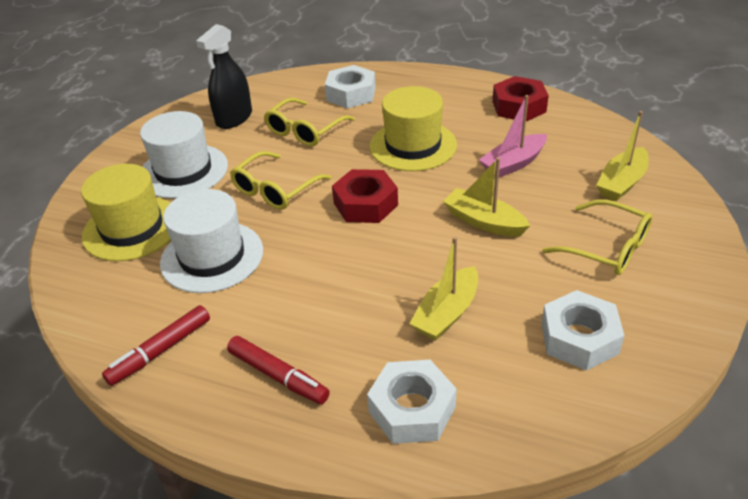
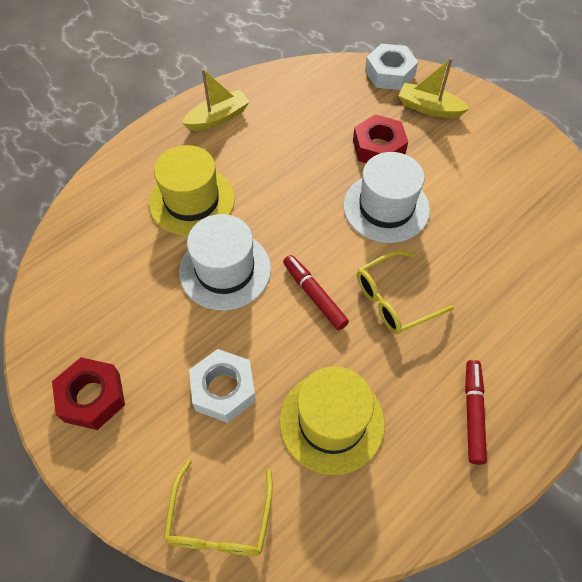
black spray bottle: [196,24,252,129] = 1 -> none = 0
pink boat: [479,95,547,178] = 1 -> none = 0
white nut: [325,65,376,108] [367,360,457,444] [541,290,625,371] = 3 -> [189,349,256,423] [365,44,418,90] = 2
yellow boat: [409,236,478,340] [443,157,530,237] [596,111,649,201] = 3 -> [182,69,250,131] [398,58,470,118] = 2
yellow glasses: [230,151,332,210] [264,98,355,147] [542,199,652,275] = 3 -> [164,459,273,556] [357,250,454,334] = 2

